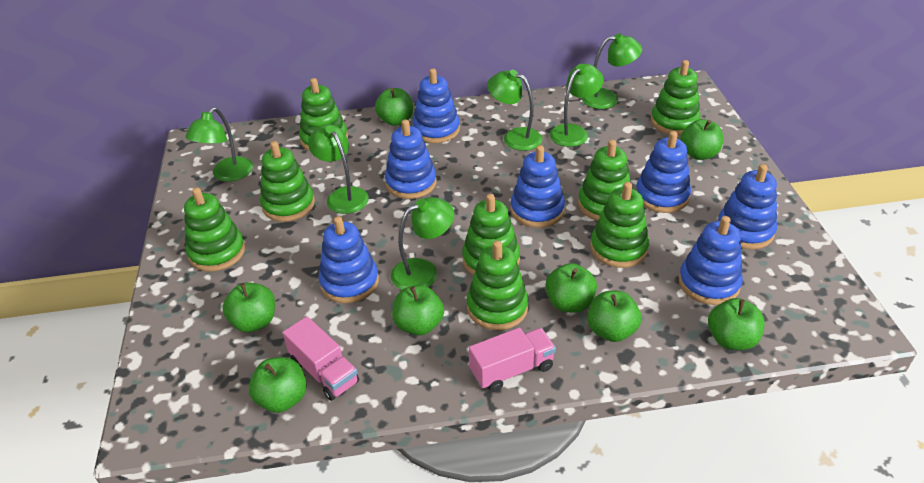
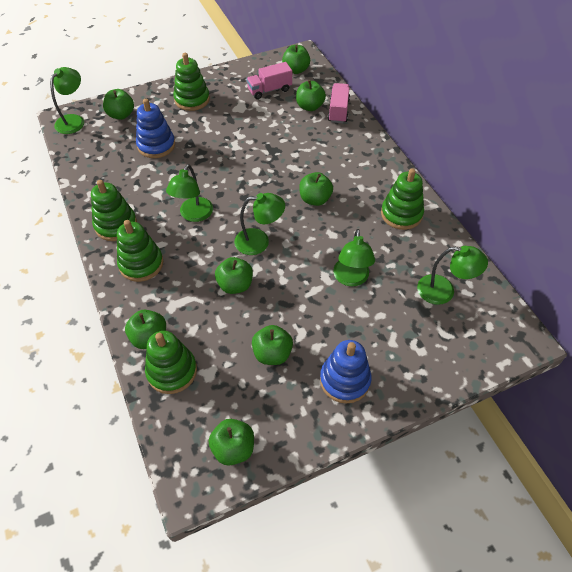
blue stacking toy: [319,216,379,303] [385,119,437,199] [412,68,460,143] [511,145,565,228] [636,131,691,213] [679,216,743,305] [717,164,777,249] = 7 -> [136,99,175,158] [320,340,372,404] = 2
green lamp: [185,107,253,181] [308,124,369,214] [391,197,454,290] [487,70,543,151] [550,64,604,147] [582,33,642,109] = 6 -> [50,67,84,134] [166,164,213,222] [234,193,285,255] [333,229,375,286] [417,246,488,305] = 5
green stacking toy: [184,187,245,271] [260,141,315,222] [299,78,348,151] [462,194,520,275] [467,240,528,330] [578,140,630,221] [590,182,649,268] [651,60,701,135] = 8 -> [91,180,137,241] [117,220,163,282] [145,331,197,394] [173,53,210,111] [381,168,424,230] = 5

